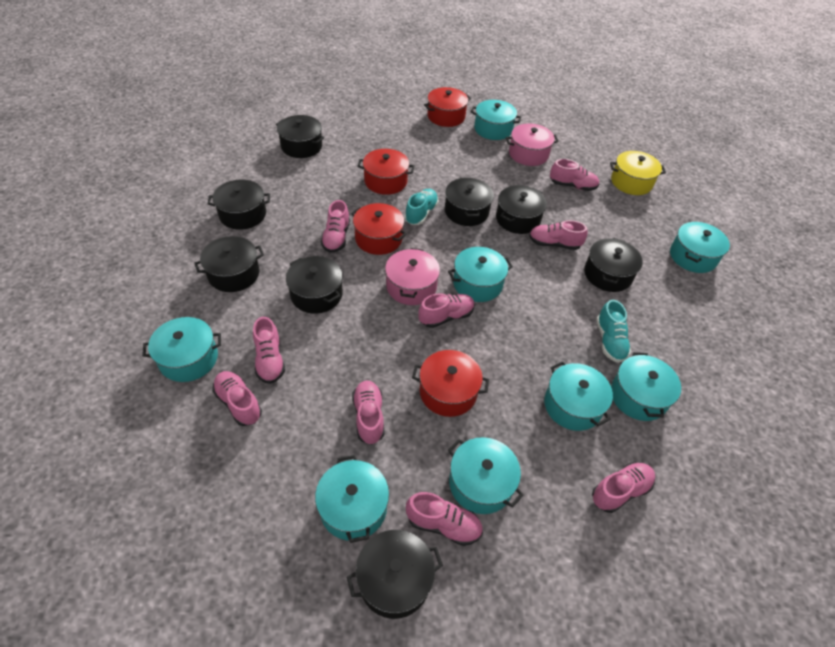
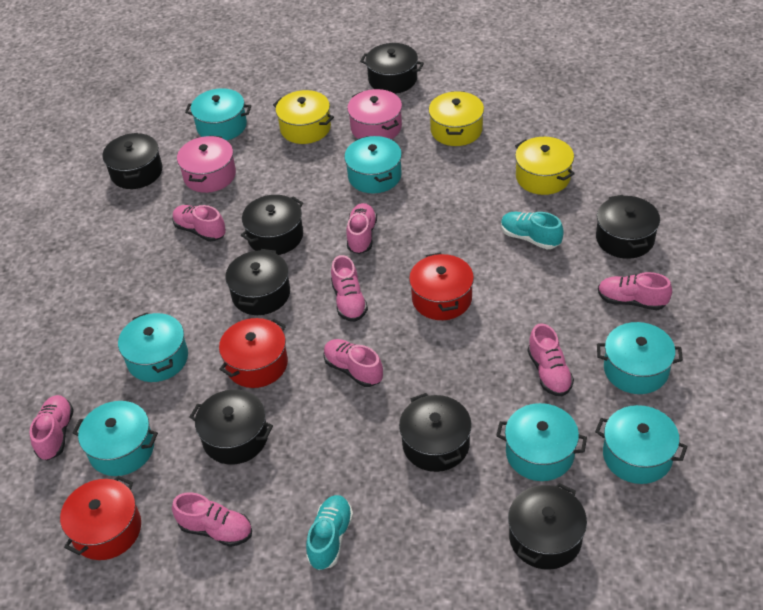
pink shoe: [212,371,262,426] [253,317,285,384] [321,200,350,253] [352,381,384,444] [406,492,483,546] [418,293,475,328] [529,220,588,250] [550,159,599,191] [592,462,655,513] = 9 -> [29,395,74,461] [172,205,226,242] [172,492,252,547] [323,339,383,387] [331,255,368,322] [347,203,377,254] [528,323,574,396] [598,272,672,310] = 8
red pot: [351,203,407,255] [357,149,414,195] [412,350,489,417] [424,87,471,127] = 4 -> [60,476,141,560] [219,318,288,388] [409,253,474,320] = 3
turquoise pot: [142,317,221,382] [315,455,389,543] [448,247,513,302] [448,437,524,514] [471,100,521,140] [544,361,613,431] [611,352,681,421] [670,222,730,273] = 8 -> [73,401,158,476] [118,313,188,382] [185,88,251,141] [344,136,402,193] [496,403,587,481] [595,405,688,484] [597,322,683,394] = 7
yellow pot: [610,151,666,195] = 1 -> [273,90,334,144] [429,91,484,146] [515,137,575,195] = 3

